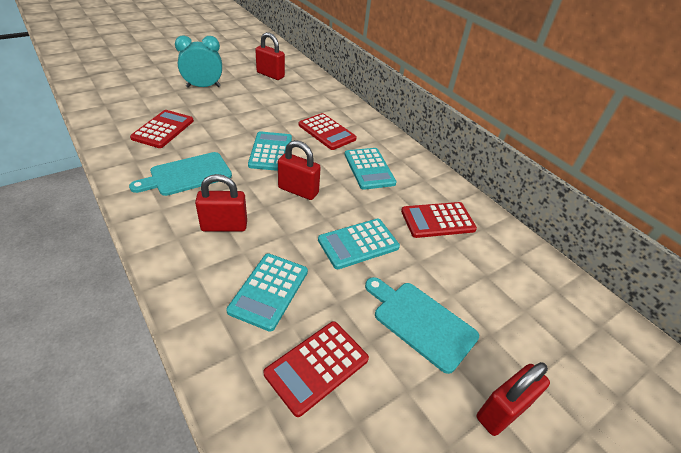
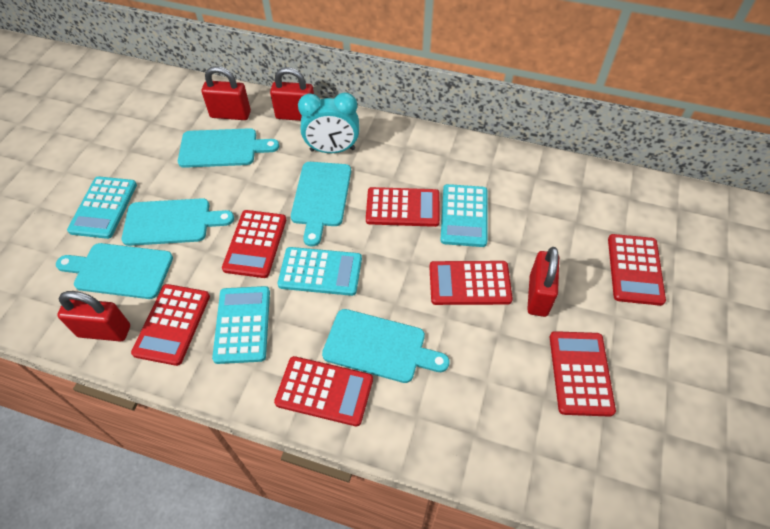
red calculator: [130,110,194,148] [264,321,369,417] [299,113,357,150] [401,202,477,238] = 4 -> [131,284,210,366] [222,210,286,278] [274,356,373,426] [366,187,440,227] [429,261,513,305] [550,331,616,417] [608,234,666,306] = 7
turquoise cutting board: [129,152,232,196] [365,277,479,374] = 2 -> [56,243,173,299] [122,198,234,246] [178,128,279,168] [291,162,351,247] [322,309,450,383] = 5

